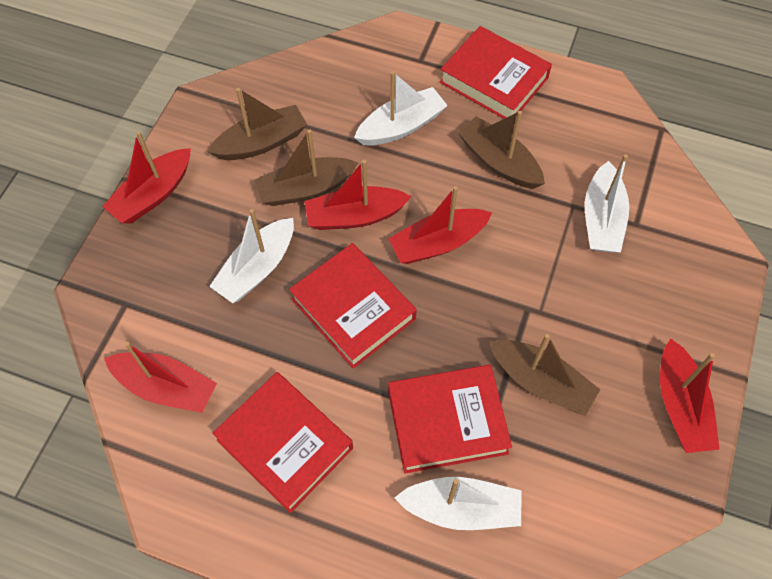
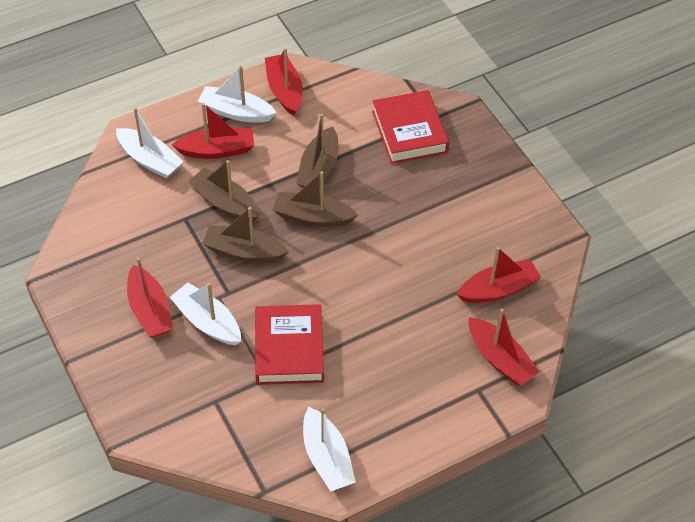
red book: [212,372,353,513] [289,243,417,369] [388,365,512,473] [440,26,552,119] = 4 -> [255,304,324,385] [372,90,449,164] = 2

